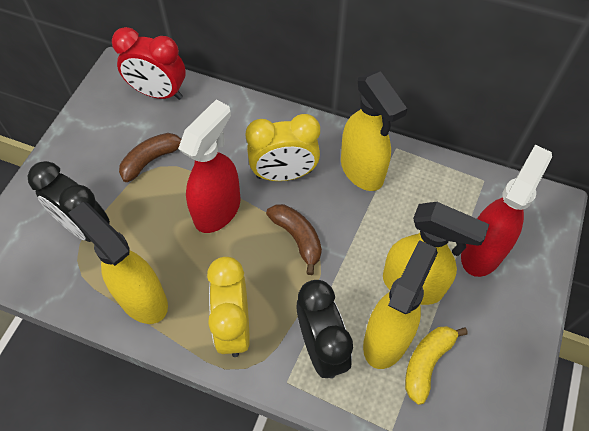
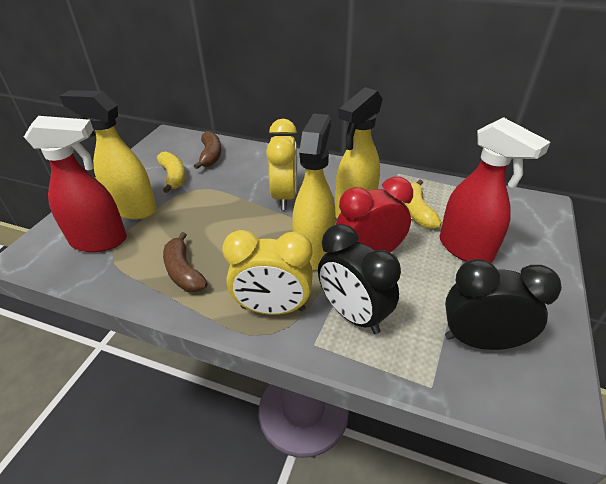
yellow banana: [405,326,468,405] = 1 -> [157,151,186,193] [403,179,442,229] = 2
yellow spray bottle: [69,202,168,324] [341,71,407,191] [363,240,438,369] [383,202,489,305] = 4 -> [59,90,157,219] [292,113,336,270] [335,87,383,219] = 3

